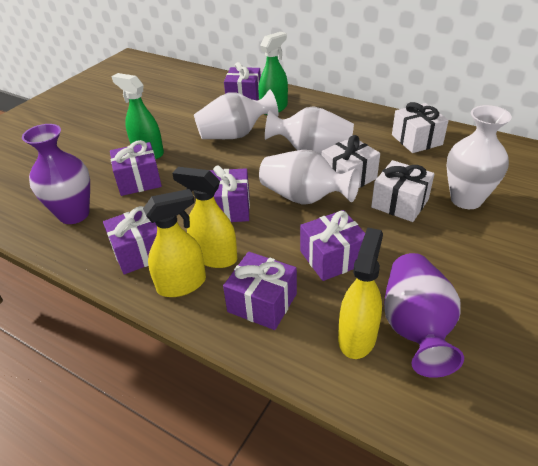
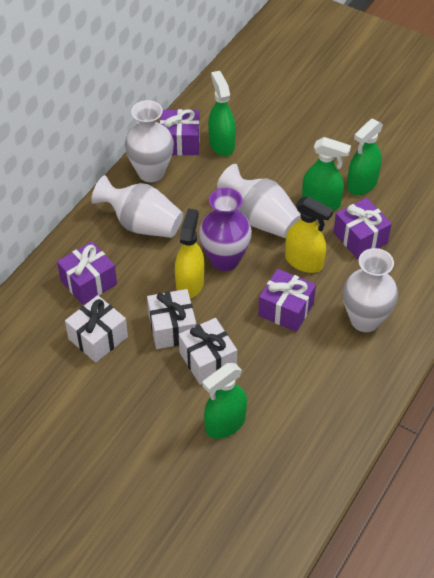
green spray bottle: [111,73,164,159] [258,32,288,115] = 2 -> [203,363,247,439] [208,71,236,156] [302,137,351,211] [347,118,383,195] = 4
purple gift: [103,206,157,275] [110,140,162,196] [210,165,250,222] [223,252,297,330] [224,62,261,100] [300,210,365,281] = 6 -> [57,241,117,305] [160,109,200,156] [258,269,316,332] [333,198,392,259] = 4
purple vase: [22,124,90,224] [384,253,464,378] = 2 -> [199,188,252,271] = 1
yellow spray bottle: [143,189,206,297] [172,167,237,268] [338,227,383,359] = 3 -> [175,208,204,299] [285,196,333,273] = 2

